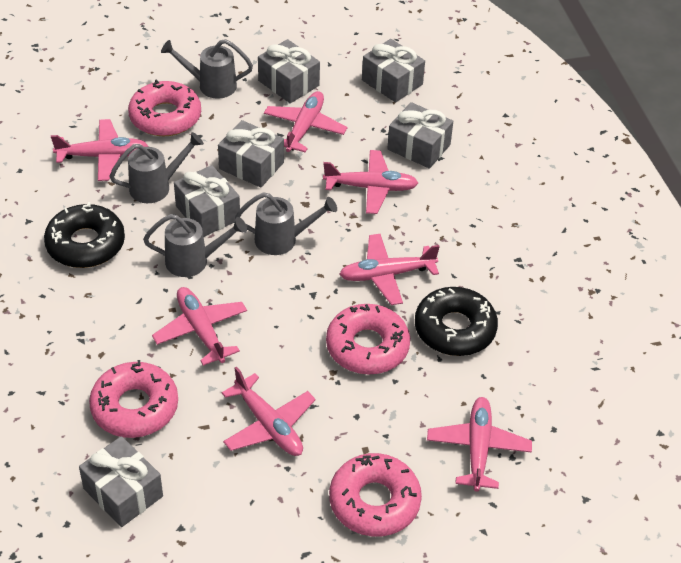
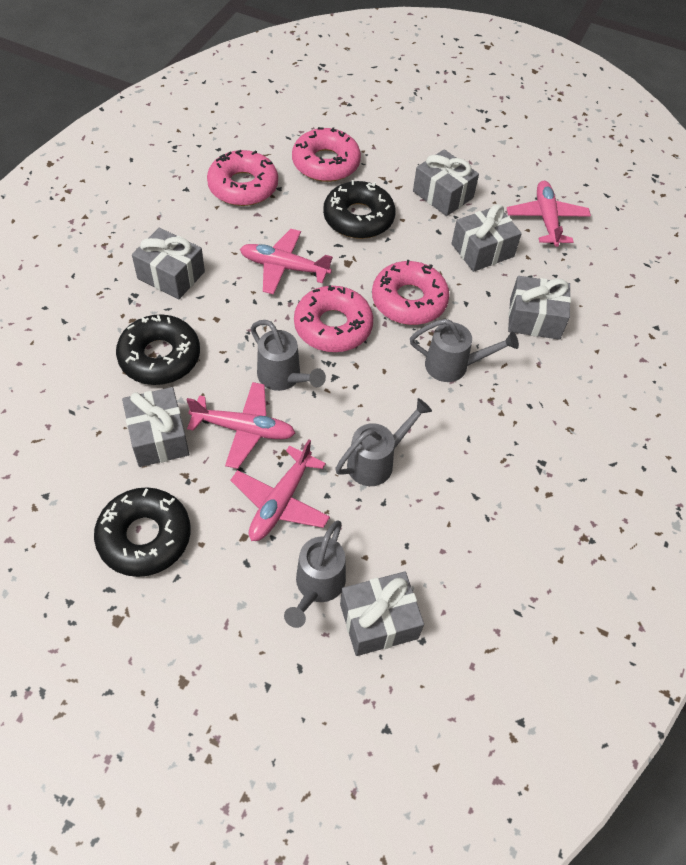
black donut: [44,202,125,268] [415,287,498,356] = 2 -> [94,487,191,577] [116,314,200,385] [323,180,395,239] = 3
pink plane: [51,119,149,181] [152,287,247,366] [222,366,315,456] [264,91,347,153] [323,150,418,214] [339,234,440,305] [427,397,532,492] = 7 -> [187,382,295,469] [230,439,330,541] [240,229,333,294] [507,181,591,247] = 4

